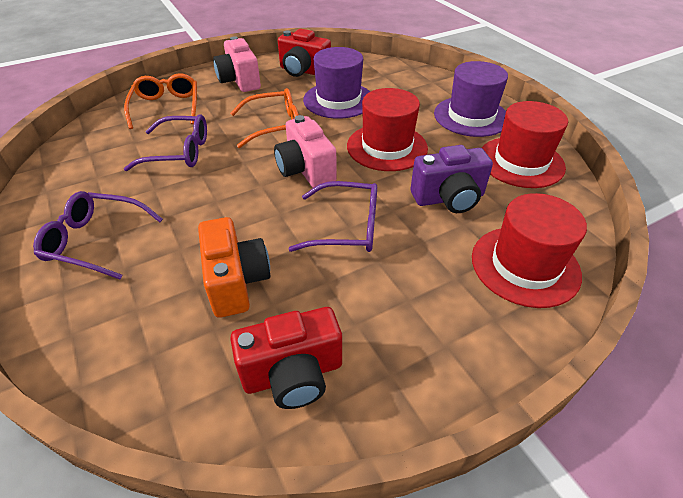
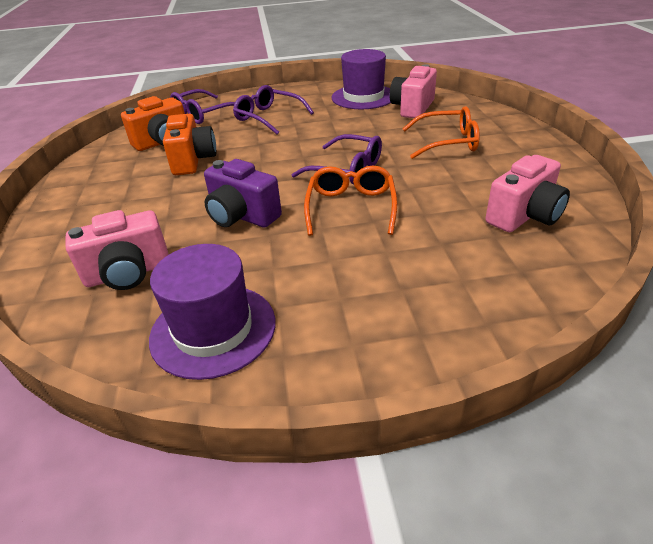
orange camera: [198,217,270,318] = 1 -> [121,96,185,151] [163,114,216,175] = 2
pink camera: [213,36,261,92] [274,115,337,188] = 2 -> [66,210,169,290] [390,64,437,118] [485,155,570,232] = 3
red camera: [230,307,342,409] [278,29,331,77] = 2 -> none = 0
red hat: [347,88,428,171] [472,193,587,308] [482,101,568,188] = 3 -> none = 0

